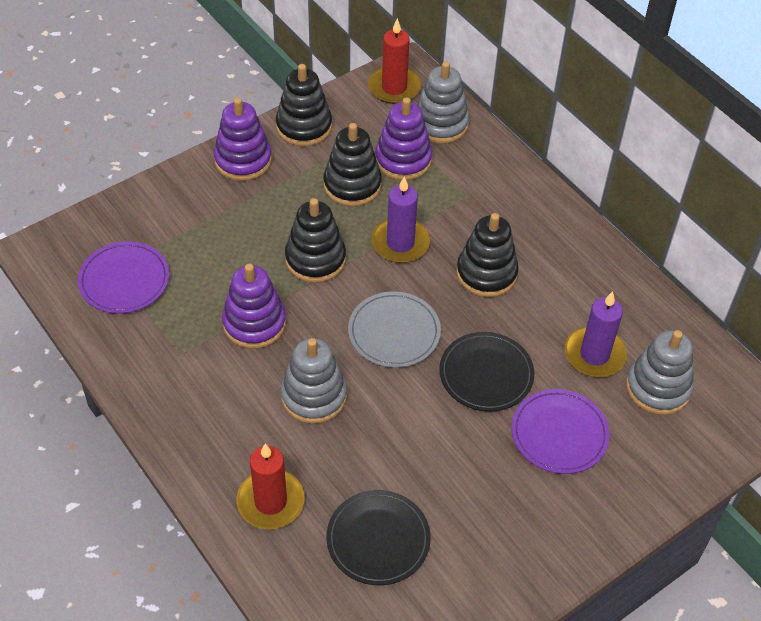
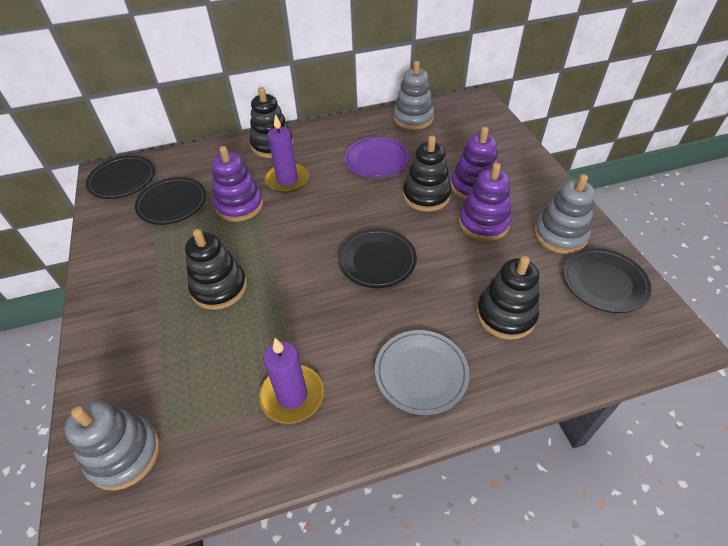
black plate: [326,490,431,585] [439,332,534,412] = 2 -> [86,156,155,199] [135,177,206,225] [338,229,417,288] [563,248,651,313] = 4
purple plate: [78,241,169,314] [511,389,610,474] = 2 -> [344,137,409,178] = 1
red candle: [236,444,305,529] [368,18,421,104] = 2 -> none = 0

